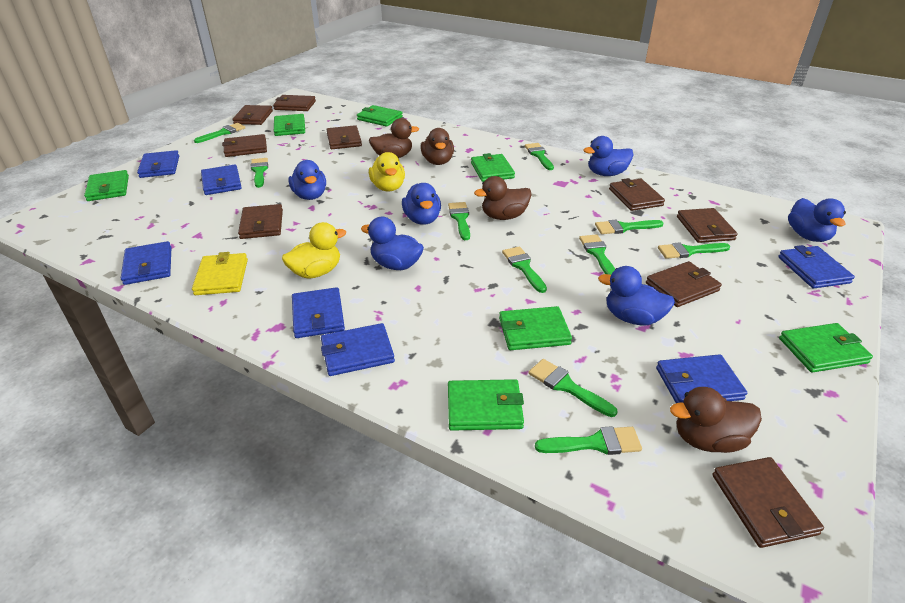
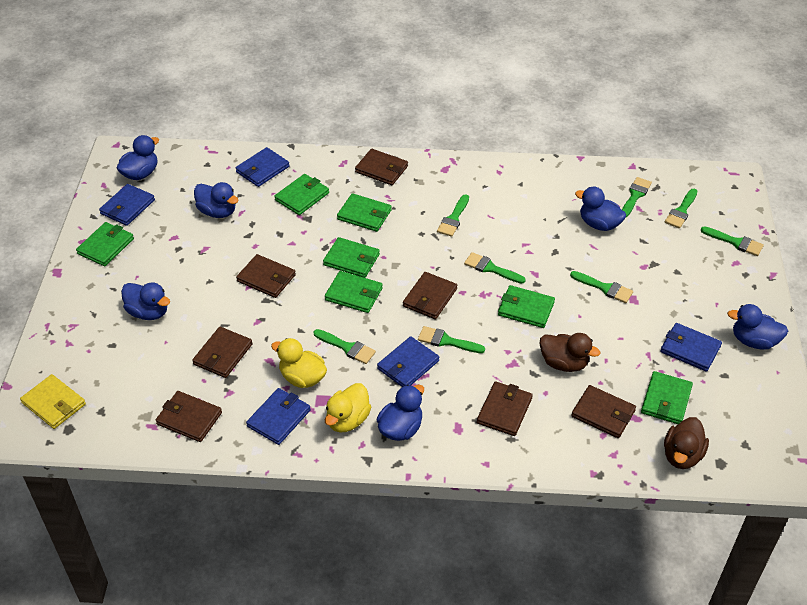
blue wallet: [121,241,171,285] [137,150,179,178] [201,165,242,195] [292,287,345,338] [321,323,395,376] [656,354,747,403] [778,245,855,288] = 7 -> [99,184,155,226] [235,147,289,187] [246,388,311,445] [377,336,439,387] [660,323,722,372] = 5
brown duck: [369,118,419,158] [421,128,454,165] [474,176,531,220] [670,387,762,453] = 4 -> [539,333,600,372] [664,417,709,469] = 2
brown wallet: [222,134,267,157] [232,105,273,125] [238,204,283,239] [273,95,316,111] [326,125,362,149] [609,178,665,211] [646,261,722,307] [677,208,738,243] [712,457,824,548] = 9 -> [156,391,222,442] [192,327,253,378] [236,254,296,298] [355,149,408,185] [403,272,457,319] [477,381,533,436] [571,385,636,438] = 7
green brush: [194,123,245,143] [251,158,268,188] [448,202,470,240] [502,246,547,293] [525,143,554,170] [529,359,618,417] [535,426,642,455] [579,234,615,275] [595,220,663,234] [658,242,730,259] = 10 -> [314,329,376,364] [418,326,485,353] [437,194,469,237] [464,252,526,284] [570,271,633,303] [622,177,652,217] [665,189,697,228] [701,226,764,256] = 8

